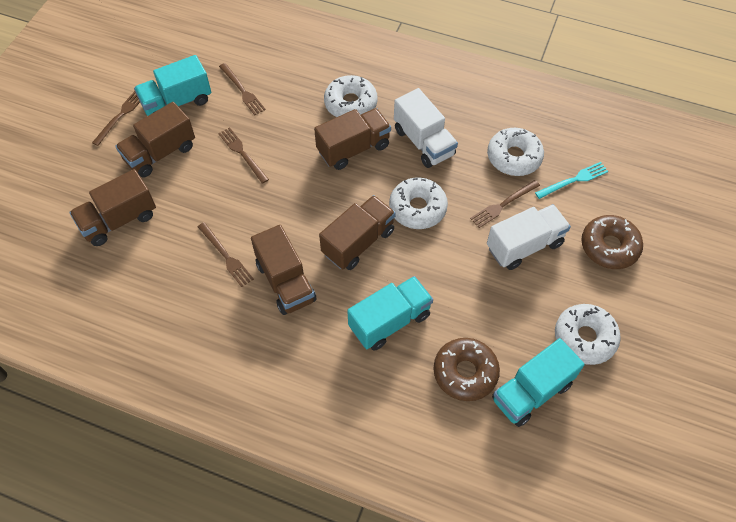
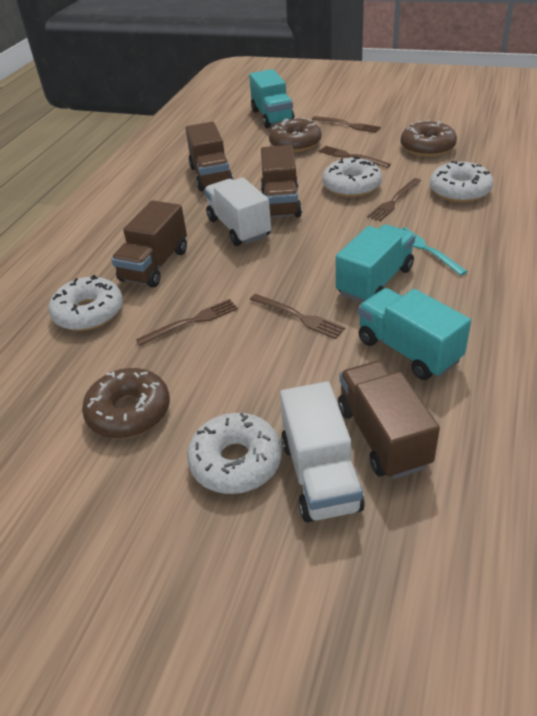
brown donut: [434,338,500,401] [581,215,643,269] = 2 -> [82,368,170,439] [269,117,321,152] [400,120,457,157] = 3
brown truck: [69,169,156,246] [115,102,195,178] [251,225,316,315] [314,108,391,170] [319,195,396,270] = 5 -> [111,200,187,288] [185,122,233,191] [261,145,302,218] [338,361,440,479] = 4

